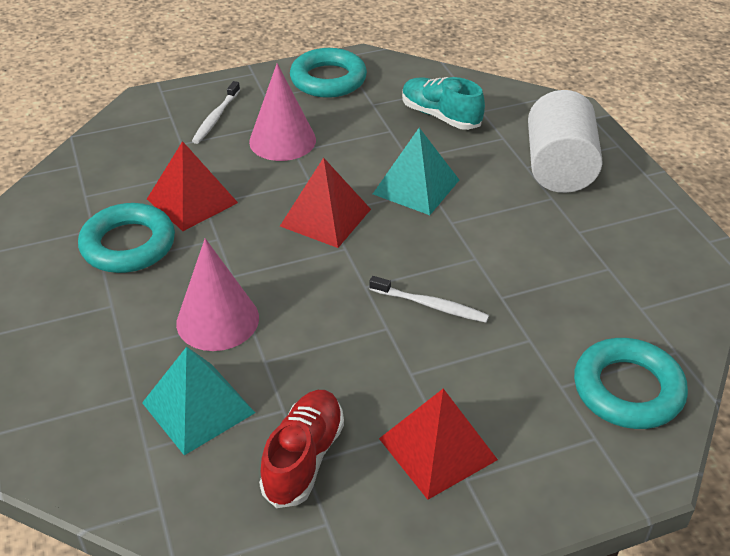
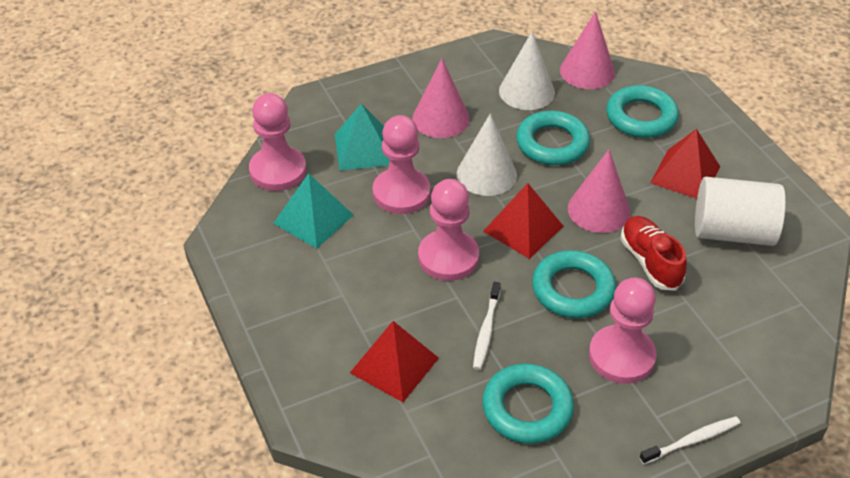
pink cone: [176,238,259,351] [249,63,316,161] = 2 -> [412,58,470,138] [560,11,615,89] [568,149,630,233] = 3
pink pawn: none = 0 -> [249,93,306,191] [373,115,430,214] [418,179,479,281] [589,278,656,384] = 4
turquoise ring: [78,203,175,273] [290,48,367,98] [574,338,688,429] = 3 -> [482,363,574,444] [516,111,590,165] [532,250,616,318] [606,85,679,138] = 4
turquoise shoe: [402,77,485,130] = 1 -> none = 0
white cone: none = 0 -> [457,113,517,196] [499,31,555,110] = 2

